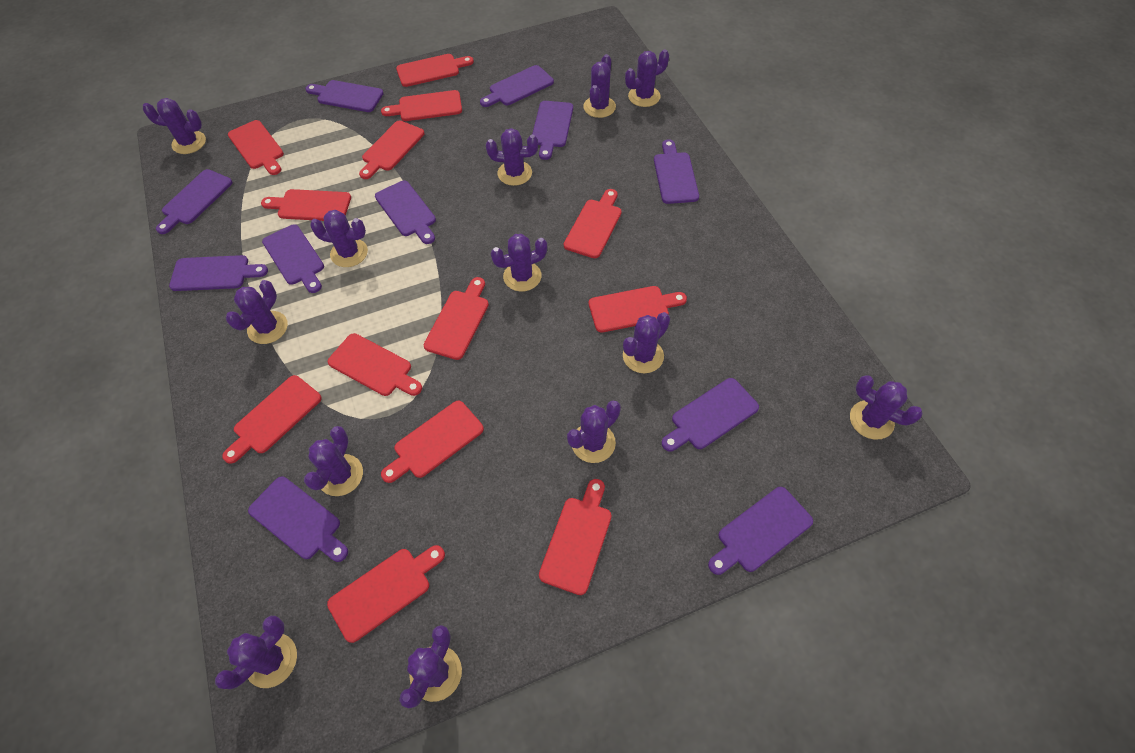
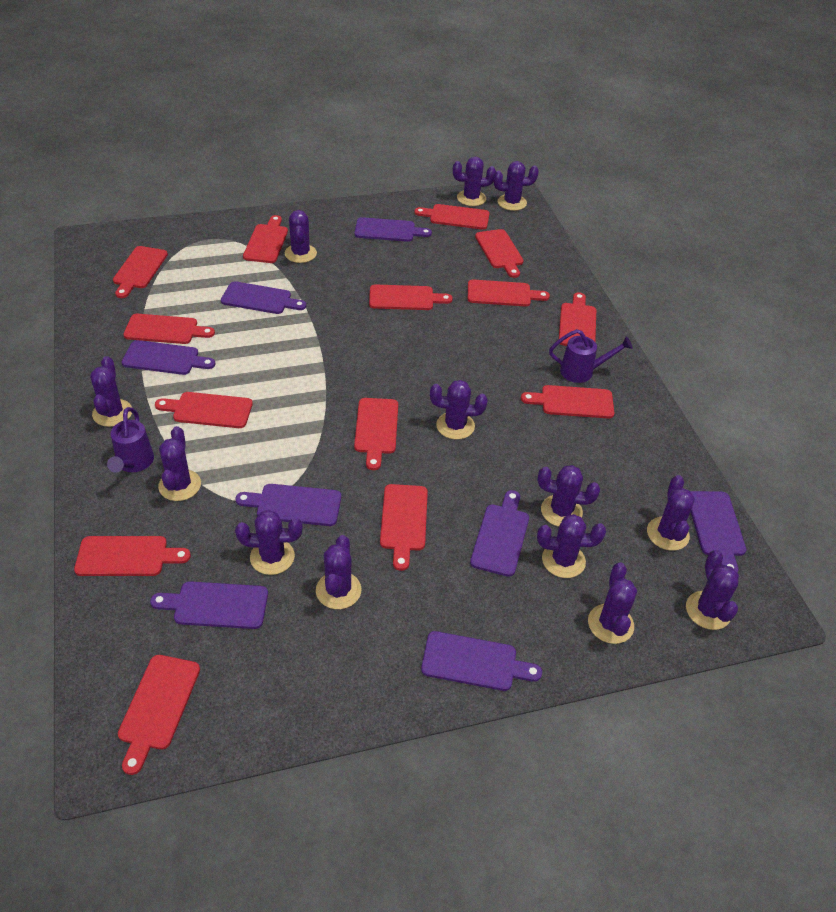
purple cutting board: [156,169,232,234] [169,255,268,291] [248,477,348,562] [262,224,324,293] [305,80,384,112] [375,181,436,244] [480,65,554,107] [532,101,573,160] [654,139,699,204] [662,378,759,451] [708,487,813,575] = 11 -> [122,340,215,375] [150,581,268,629] [221,281,306,314] [235,484,341,526] [354,217,432,242] [421,631,542,691] [470,490,529,577] [690,491,746,573] = 8
purple watering can: none = 0 -> [107,407,154,473] [549,329,633,383] = 2
red cutting board: [222,375,322,464] [228,120,284,175] [261,189,351,221] [327,545,445,643] [328,333,422,396] [359,121,424,179] [381,90,462,121] [381,401,484,483] [396,54,474,87] [424,277,489,360] [539,479,612,595] [564,189,622,258] [589,286,687,333] = 13 -> [74,536,191,576] [113,246,168,298] [118,655,200,775] [123,314,215,344] [155,392,253,428] [243,215,288,263] [354,398,398,470] [369,284,453,310] [380,484,428,571] [414,204,490,230] [468,280,550,307] [475,229,524,278] [521,385,614,419] [559,292,596,346] = 14

